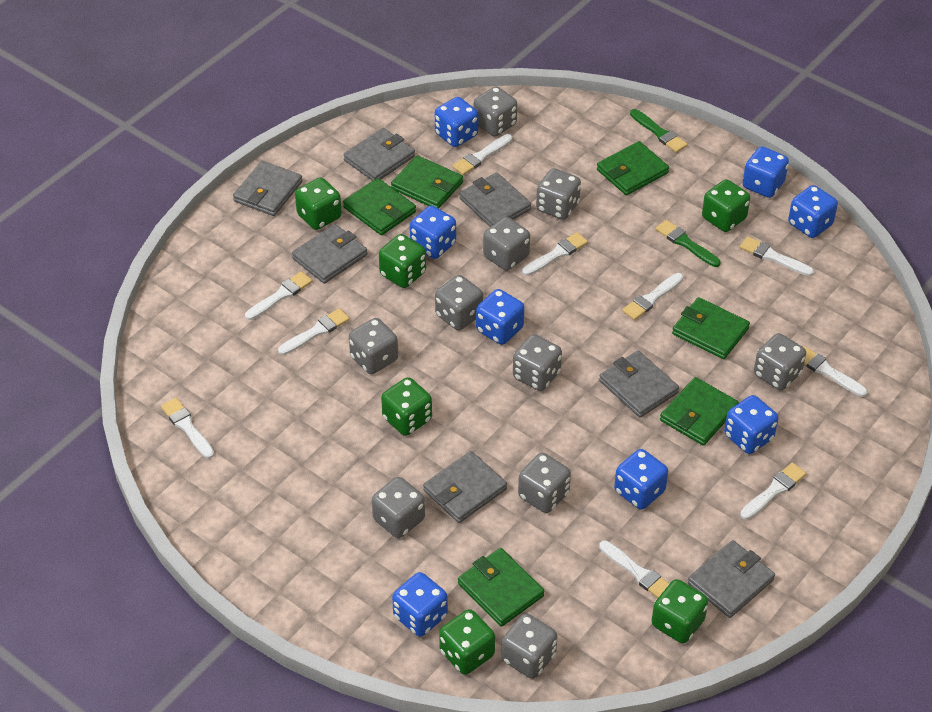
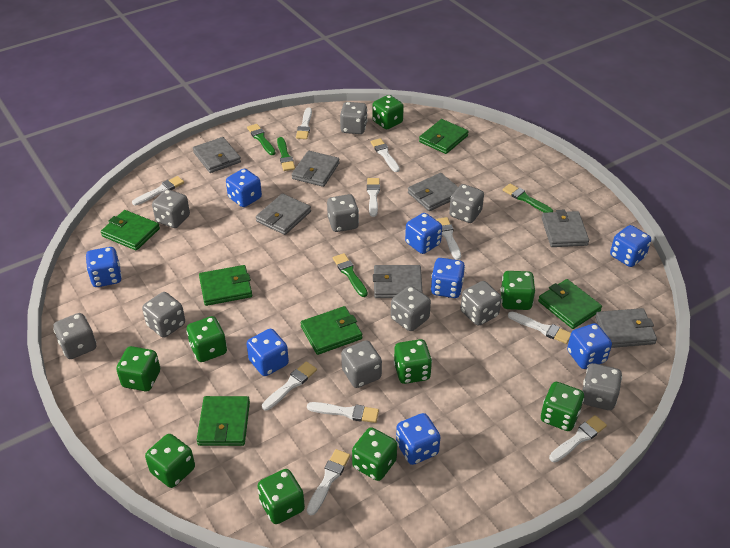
green brush: [630,109,688,153] [655,220,720,267] = 2 -> [247,124,276,155] [277,137,295,171] [333,253,368,297] [503,184,553,213] = 4
green dice: [295,177,342,230] [379,234,426,288] [381,377,432,436] [439,609,495,675] [652,579,708,643] [702,179,750,232] = 6 -> [116,346,160,391] [145,434,195,488] [186,316,227,362] [257,469,305,524] [352,427,397,481] [372,95,404,130] [394,339,432,384] [501,271,535,310] [541,382,584,431] = 9

